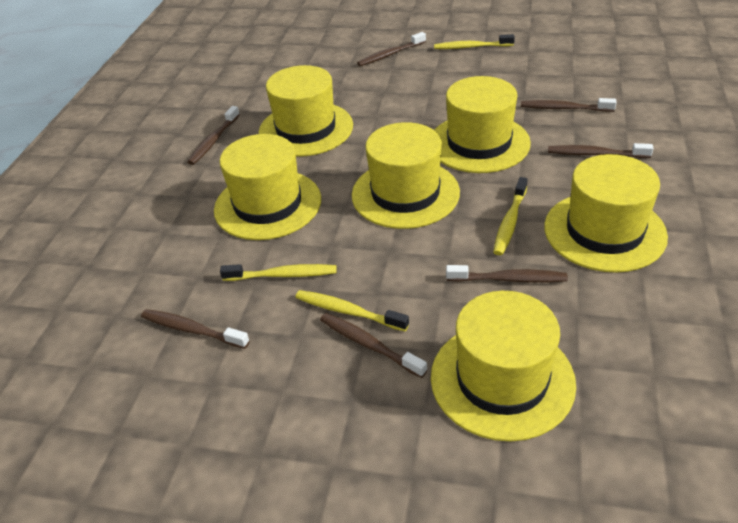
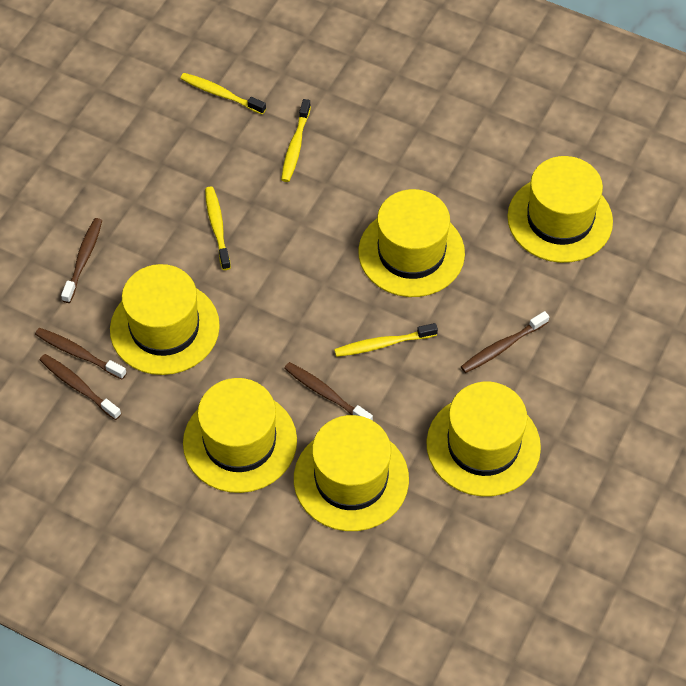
brown toothbrush: [141,309,250,349] [187,106,240,165] [320,313,427,378] [357,32,426,66] [446,265,568,283] [521,98,617,112] [548,143,654,158] = 7 -> [35,328,127,380] [40,354,121,420] [61,218,102,303] [284,362,373,421] [461,311,549,373] = 5

